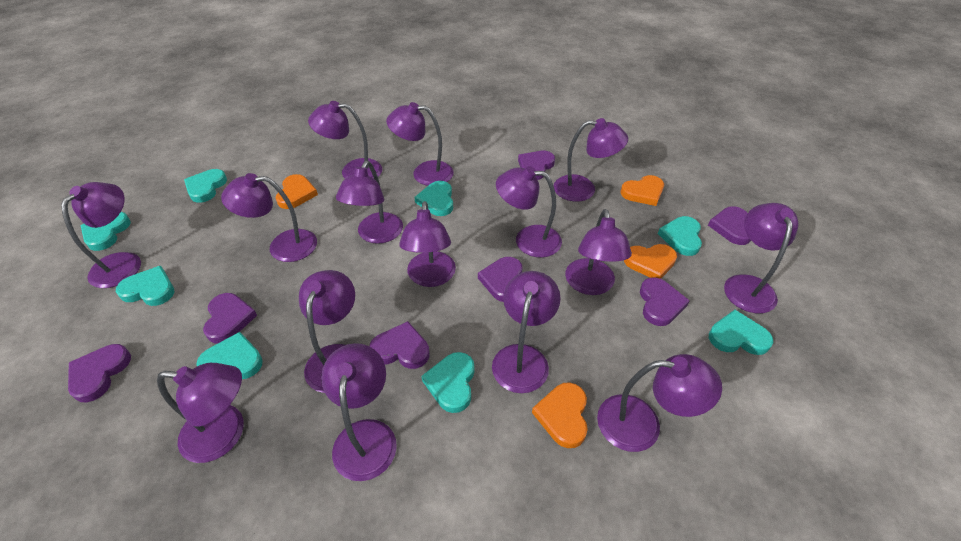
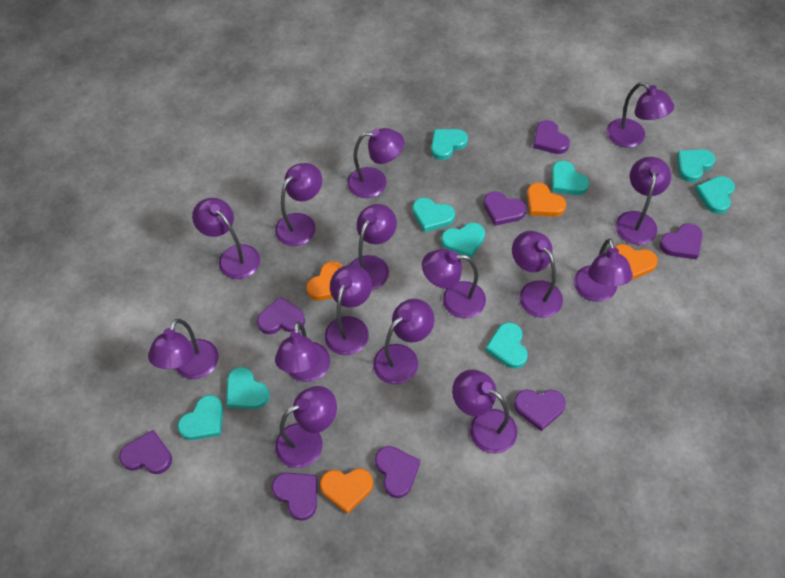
purple heart: [68,344,131,402] [203,293,257,343] [369,321,430,369] [478,257,522,302] [518,151,555,180] [640,277,690,326] [708,206,751,245] = 7 -> [119,430,172,474] [257,297,305,334] [272,473,317,521] [375,446,420,498] [484,191,527,226] [514,390,566,431] [533,120,570,154] [659,223,703,260] = 8
turquoise heart: [81,212,131,251] [116,266,174,306] [184,169,227,203] [196,332,263,379] [415,181,453,216] [422,352,475,413] [658,216,702,256] [709,310,774,355] = 8 -> [177,395,223,440] [226,367,270,409] [412,198,455,232] [431,129,468,160] [441,223,485,258] [485,322,528,369] [551,161,589,195] [676,149,715,182] [695,176,735,214] = 9

